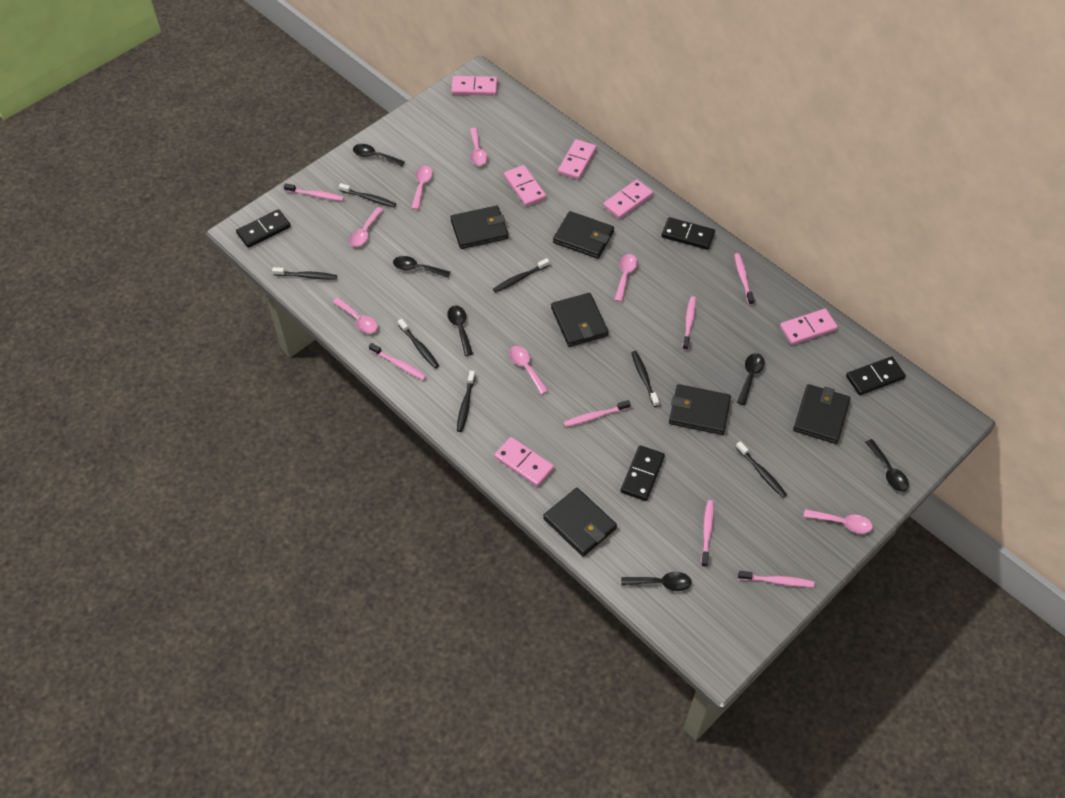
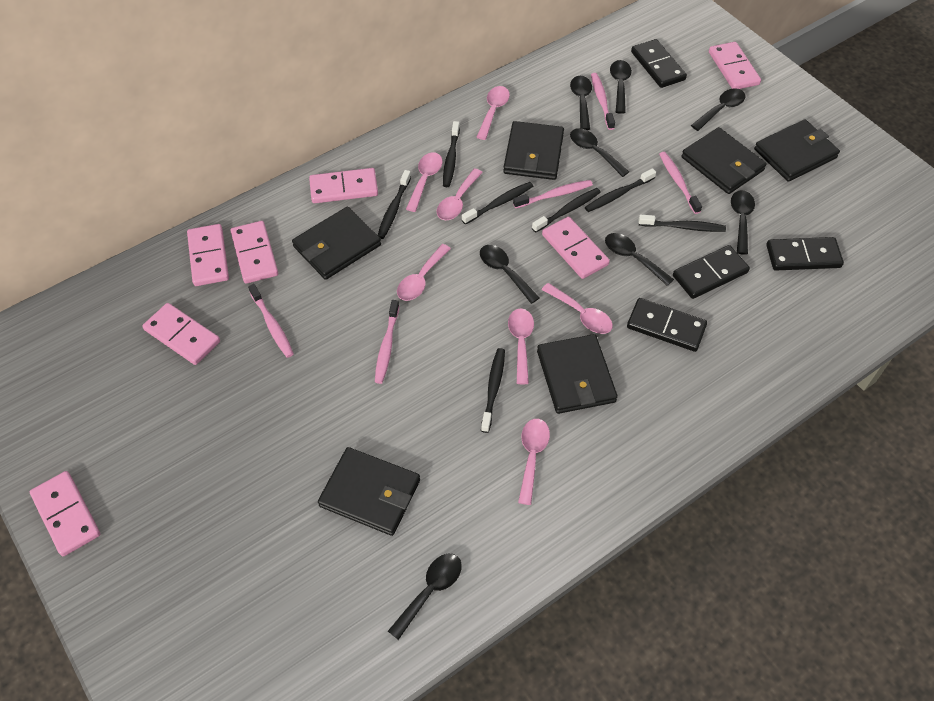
black spoon: [353,144,405,166] [393,256,451,278] [447,306,473,356] [621,572,692,591] [737,353,765,405] [865,439,909,492] = 6 -> [388,554,462,640] [480,245,540,304] [570,76,592,130] [570,128,629,177] [605,233,674,286] [610,60,632,114] [691,88,746,131] [731,190,755,255] = 8
pink domino: [451,76,498,96] [494,437,554,487] [504,165,546,206] [558,139,597,180] [603,180,653,219] [780,309,838,345] = 6 -> [30,471,100,556] [143,303,220,365] [187,224,229,286] [230,221,278,284] [309,168,378,203] [542,217,610,279] [709,42,761,89] = 7
pink toothbrush: [284,183,344,201] [369,343,426,380] [563,400,630,427] [682,296,696,350] [701,500,714,567] [734,253,755,305] [738,571,815,587] = 7 -> [248,284,293,358] [375,300,399,384] [513,180,593,209] [591,73,615,130] [659,152,702,214] = 5

